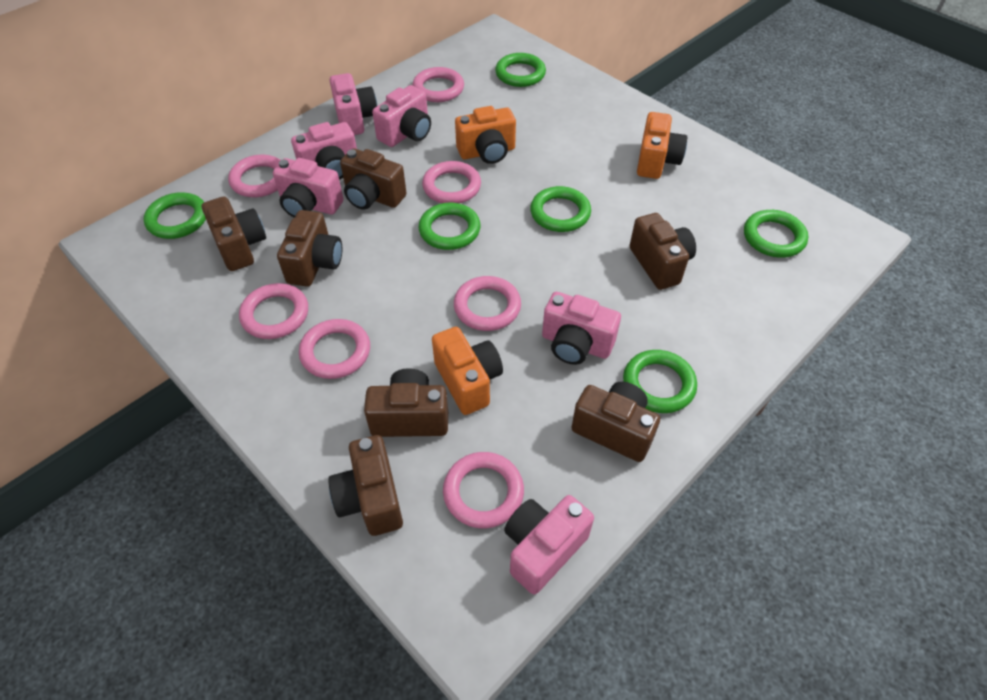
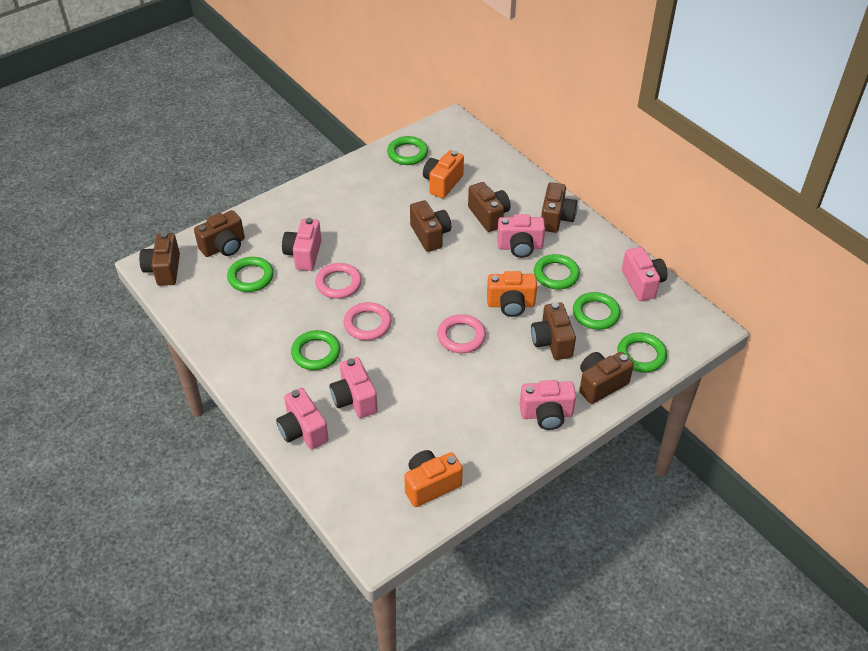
pink ring: [228,155,280,197] [239,283,308,339] [299,319,370,379] [412,67,464,102] [422,161,481,203] [443,452,524,528] [454,276,521,331] = 7 -> [315,263,362,299] [343,302,392,340] [437,314,486,353] = 3

